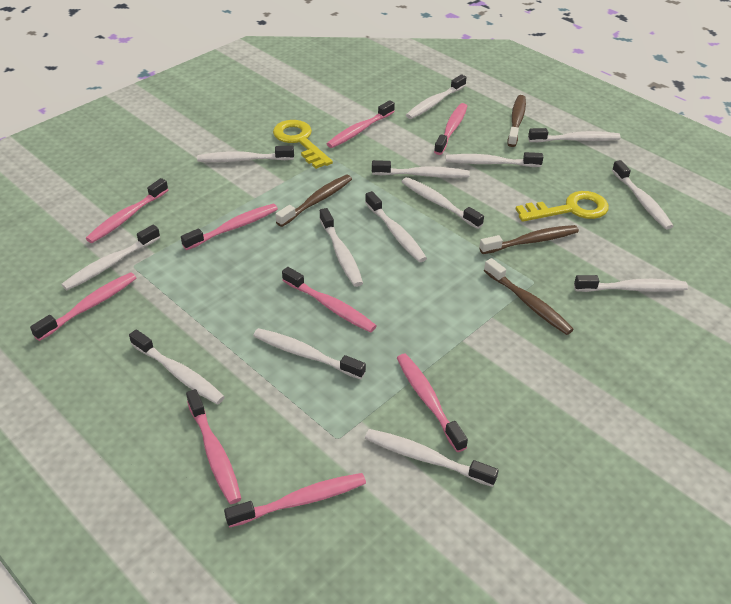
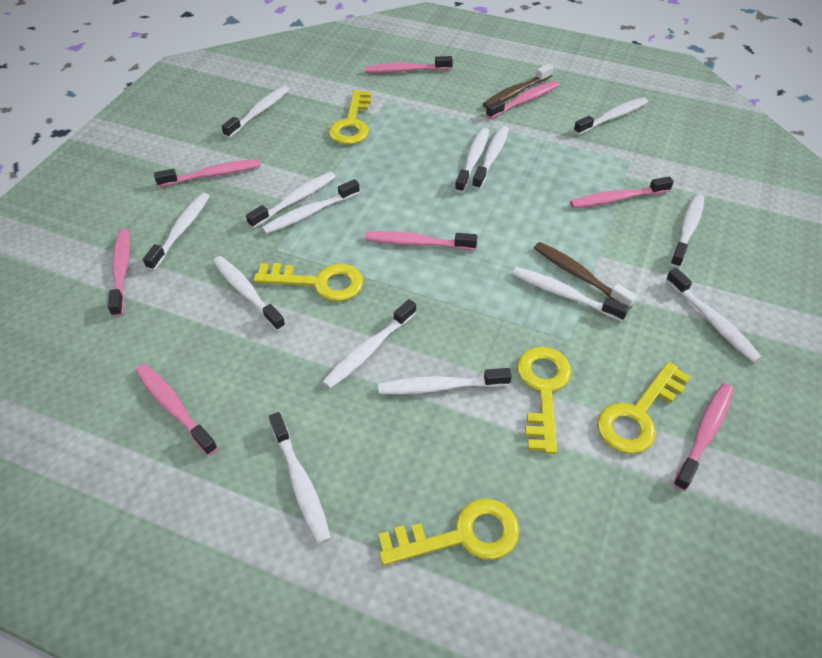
brown toothbrush: [275,175,352,227] [479,225,579,254] [484,258,574,335] [508,95,526,147] = 4 -> [483,64,554,109] [534,242,637,309] = 2
pink toothbrush: [30,272,136,341] [86,178,168,243] [181,204,278,250] [186,389,241,504] [224,473,366,528] [282,267,377,333] [327,100,395,148] [397,354,468,452] [434,103,467,155] = 9 -> [108,229,130,317] [135,364,218,456] [154,159,261,187] [365,56,453,73] [365,231,477,250] [486,81,559,119] [570,177,674,208] [673,383,734,491] = 8
yellow key: [273,120,333,169] [516,191,609,222] = 2 -> [254,263,363,301] [328,90,371,145] [378,499,520,565] [517,347,572,454] [597,362,691,454] = 5

